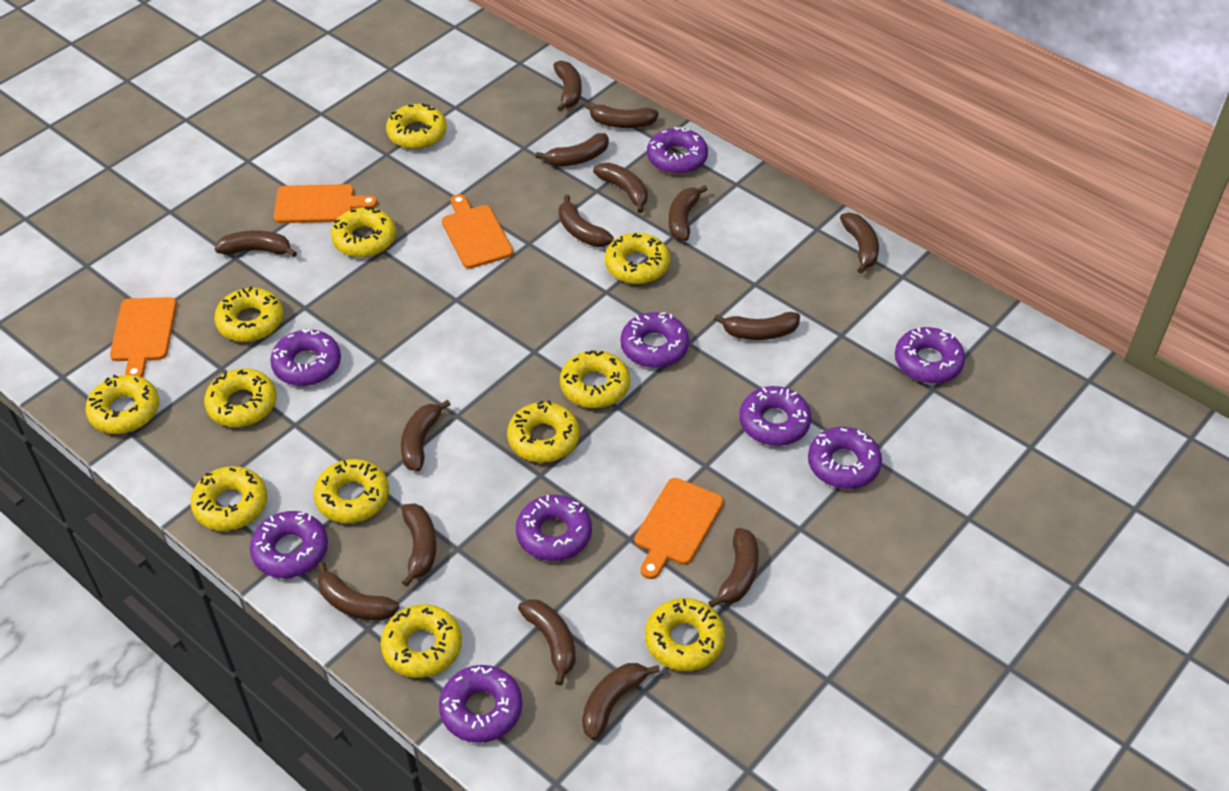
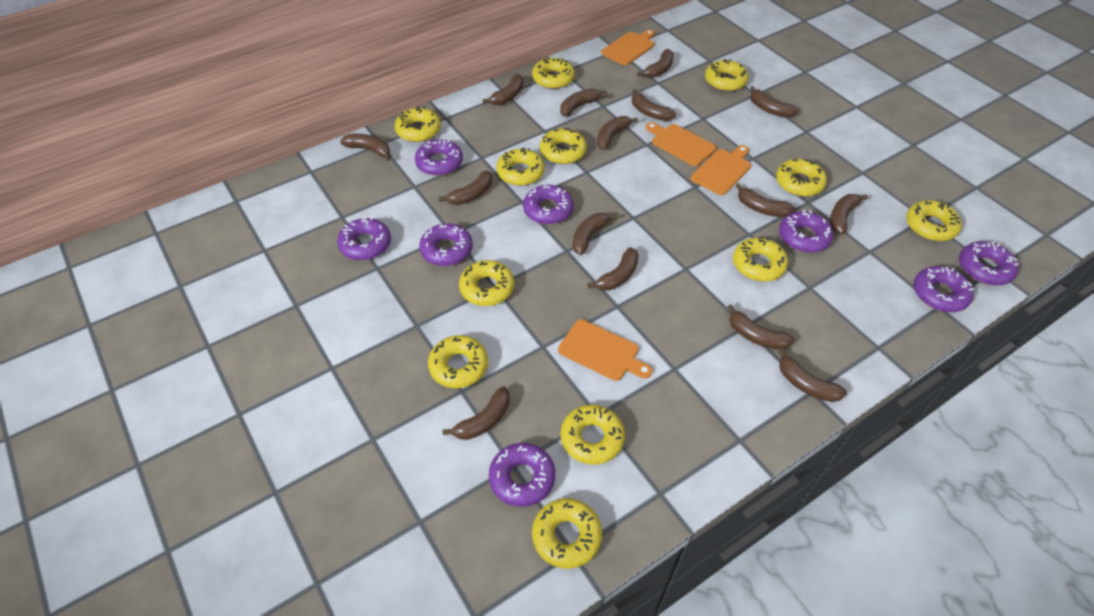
purple donut: [250,511,328,578] [270,329,341,386] [439,665,522,743] [516,495,592,561] [620,312,689,368] [647,127,708,174] [739,386,811,446] [808,427,882,489] [895,327,965,383] = 9 -> [337,217,391,260] [415,139,463,176] [419,223,473,266] [489,443,555,507] [523,185,574,224] [779,210,833,253] [914,266,974,312] [959,241,1019,286] = 8

